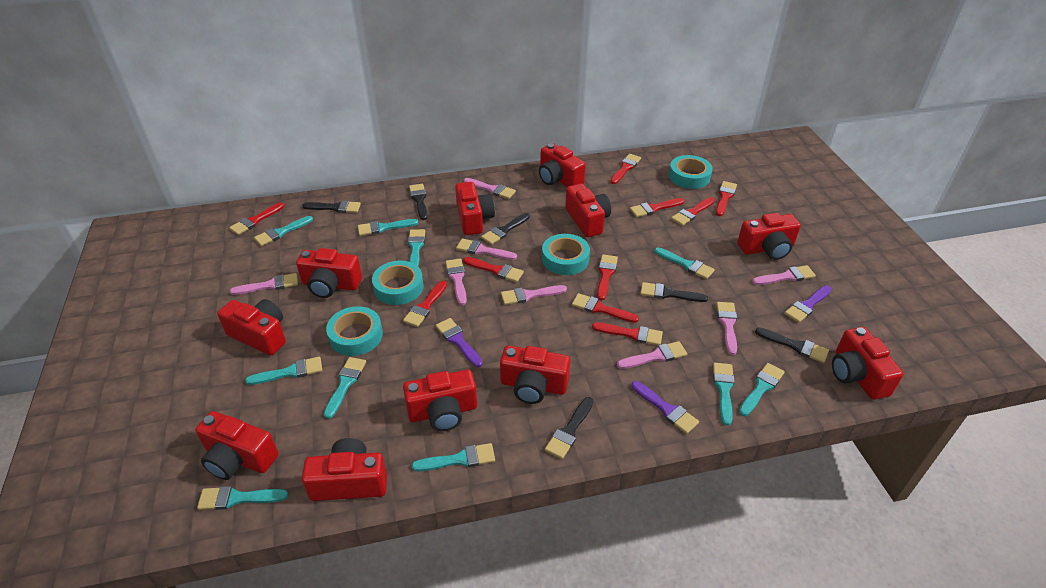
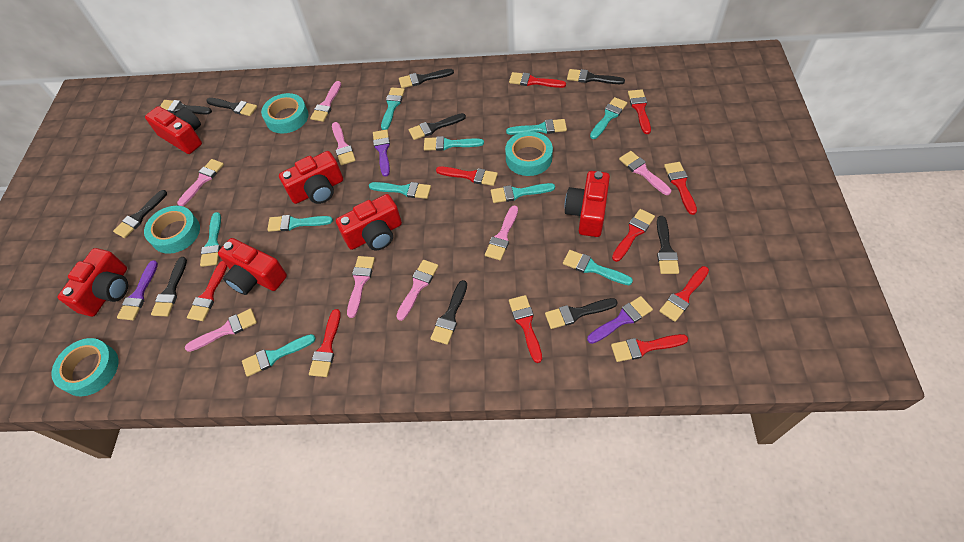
black brush: [302,201,361,213] [409,184,428,220] [481,213,530,245] [545,397,593,459] [640,282,708,302] [755,327,829,363] = 6 -> [113,190,167,238] [151,257,187,317] [160,100,212,114] [206,98,257,116] [399,69,454,88] [409,113,466,140] [430,280,467,345] [545,298,618,329] [567,69,625,84] [657,216,679,274] = 10
red camera: [195,411,278,480] [217,299,286,355] [296,248,362,298] [302,438,387,501] [403,370,477,431] [455,182,495,235] [500,345,570,404] [539,143,586,187] [565,184,611,237] [737,213,801,260] [832,327,904,400] = 11 -> [58,248,128,317] [145,106,202,154] [218,238,287,295] [279,151,343,204] [336,194,402,250] [564,171,610,237] = 6

